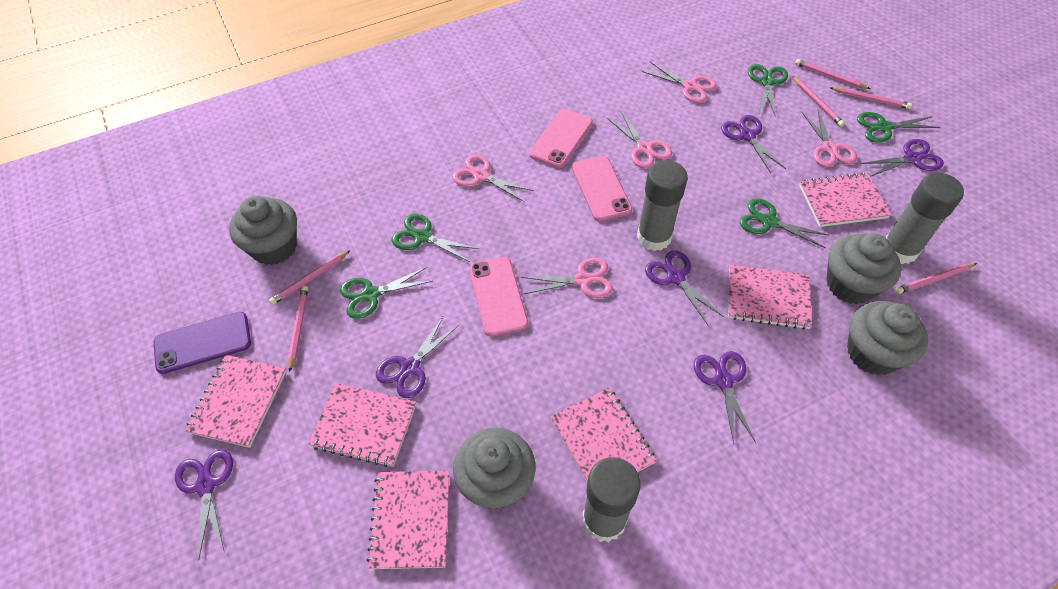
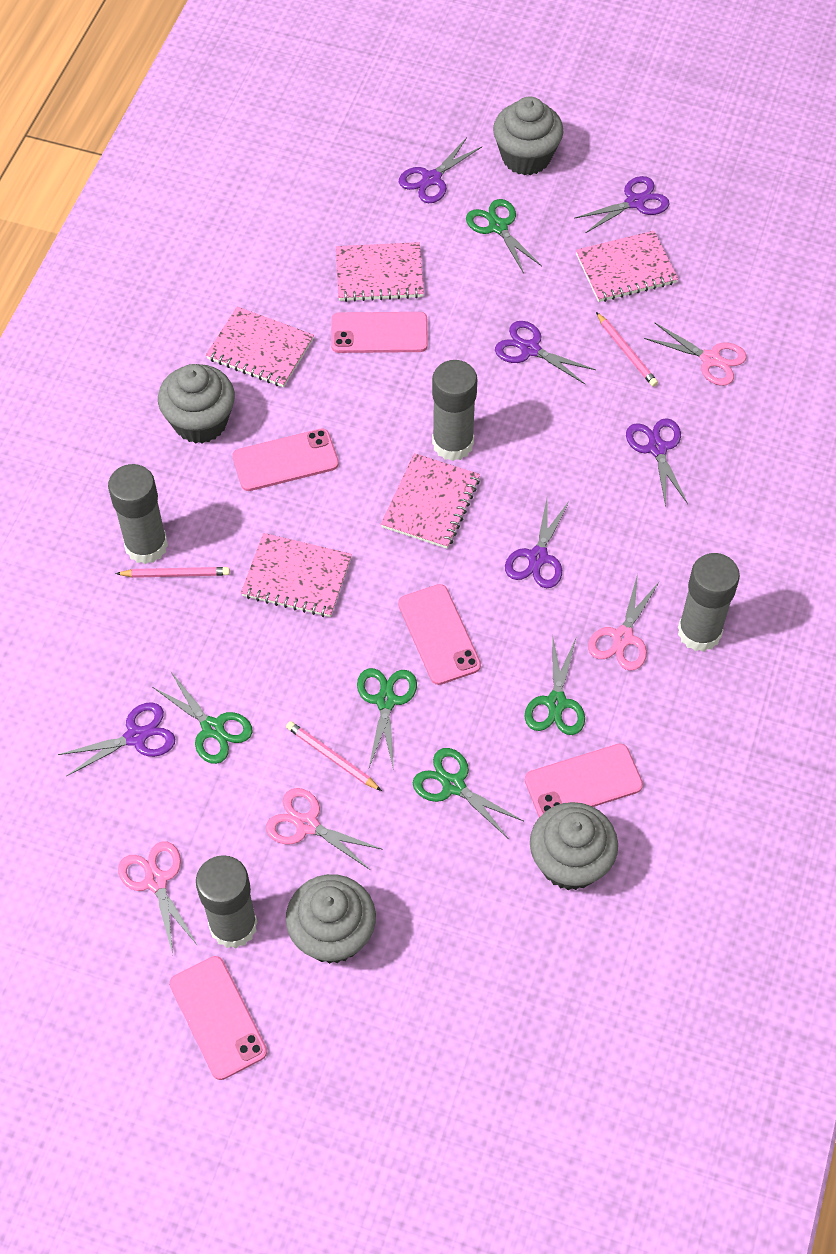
grey glue stick: [583,457,640,542] [637,160,688,251] [885,173,964,264] = 3 -> [108,464,168,564] [196,855,258,948] [432,360,477,461] [678,553,740,652] = 4
pink notebook: [185,355,287,448] [308,383,416,467] [367,470,450,569] [550,387,657,482] [728,265,812,330] [799,172,891,227] = 6 -> [206,306,314,387] [241,533,352,617] [336,242,424,302] [381,453,480,549] [576,231,678,302] = 5
pink pencil: [269,250,351,305] [288,286,308,372] [792,76,845,127] [795,59,870,89] [830,87,912,109] [895,263,977,294] = 6 -> [115,567,230,578] [286,721,382,791] [596,312,658,387] = 3
pink phone: [469,257,528,337] [529,109,593,168] [572,156,632,222] = 3 -> [169,956,267,1080] [232,429,339,491] [331,312,428,353] [398,584,481,685] [525,743,643,817] = 5
pink scissors: [452,155,534,202] [521,258,613,298] [607,111,672,168] [642,62,717,103] [802,110,857,167] = 5 -> [118,841,198,954] [266,788,383,870] [588,574,660,671] [644,322,747,386] = 4
purple phone: [154,312,251,374] = 1 -> none = 0

